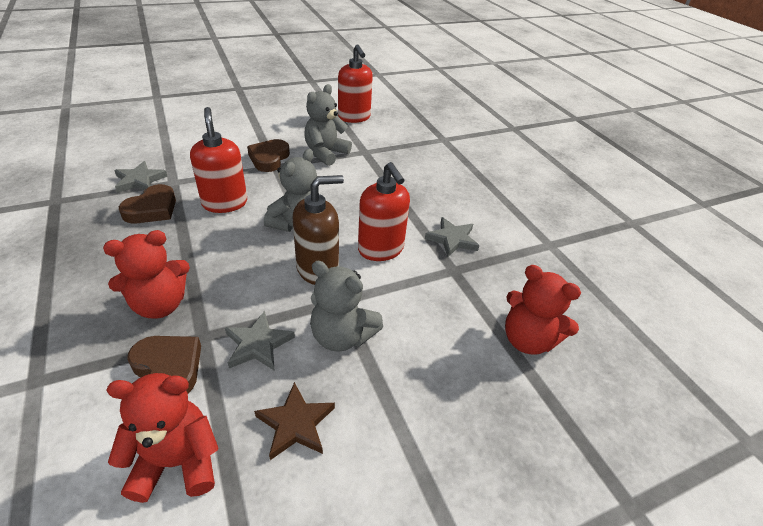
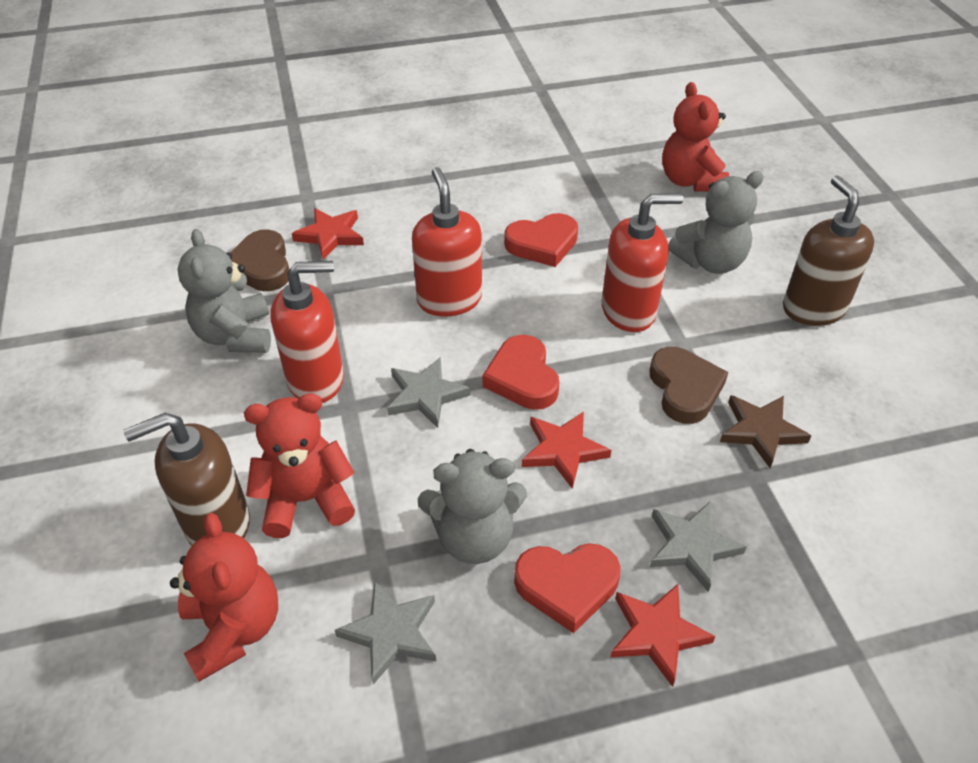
brown heart: [119,184,176,224] [127,336,201,393] [247,139,290,172] = 3 -> [230,229,289,291] [649,347,728,424] = 2
brown soap dispenser: [293,175,344,285] = 1 -> [124,413,250,545] [783,175,874,326] = 2
red heart: none = 0 -> [483,335,559,410] [504,213,578,267] [514,543,621,633] = 3
red star: none = 0 -> [292,208,364,260] [522,411,611,489] [611,584,716,687] = 3

